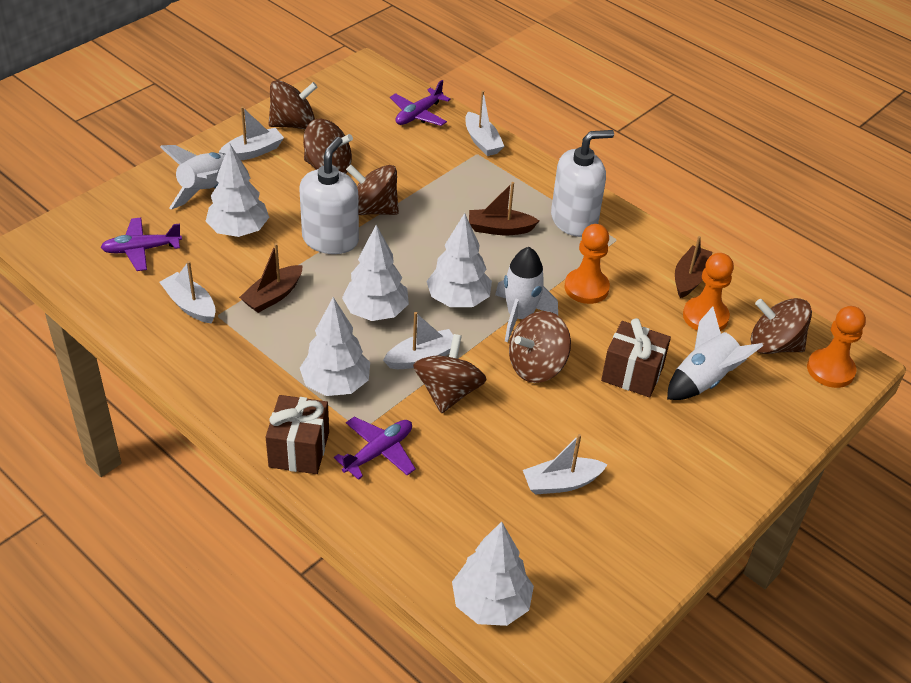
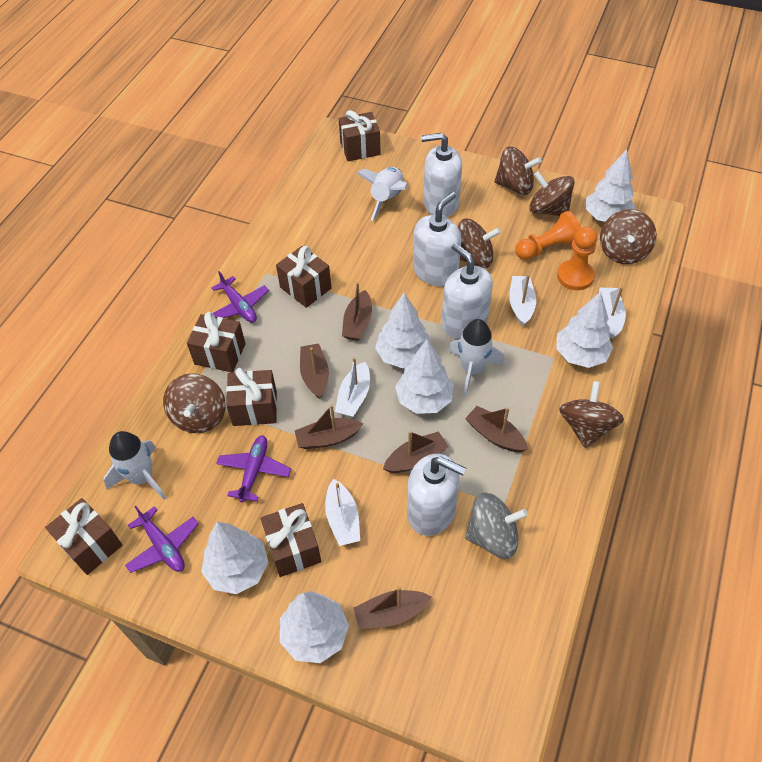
brown boat: [239,243,303,313] [469,182,539,235] [675,236,712,298] = 3 -> [295,405,364,449] [300,344,329,399] [342,282,372,341] [353,586,431,630] [383,431,449,473] [465,406,528,452] = 6
brown gift: [266,395,329,474] [601,318,671,397] = 2 -> [45,498,122,575] [187,312,246,372] [226,368,277,426] [261,503,321,577] [276,246,331,308] [339,110,381,161] = 6
grey spinning top: none = 0 -> [465,493,528,559] = 1
orange pawn: [564,224,610,304] [683,253,734,331] [807,306,866,388] = 3 -> [515,211,581,260] [557,226,597,290] = 2
white boat: [159,261,216,323] [219,106,284,160] [383,312,453,369] [465,91,504,156] [523,434,608,495] = 5 -> [325,479,360,546] [335,357,370,417] [509,274,536,326] [599,287,626,339] = 4
white soap dispenser: [299,137,359,254] [551,130,614,237] = 2 -> [407,454,466,536] [413,192,462,286] [421,133,462,217] [441,243,493,339] = 4
white tree: [205,143,269,237] [300,297,370,396] [342,225,409,321] [426,213,492,307] [452,521,534,626] = 5 -> [201,522,268,594] [280,591,349,663] [375,293,430,368] [395,339,454,414] [556,291,613,368] [586,149,636,222] = 6

